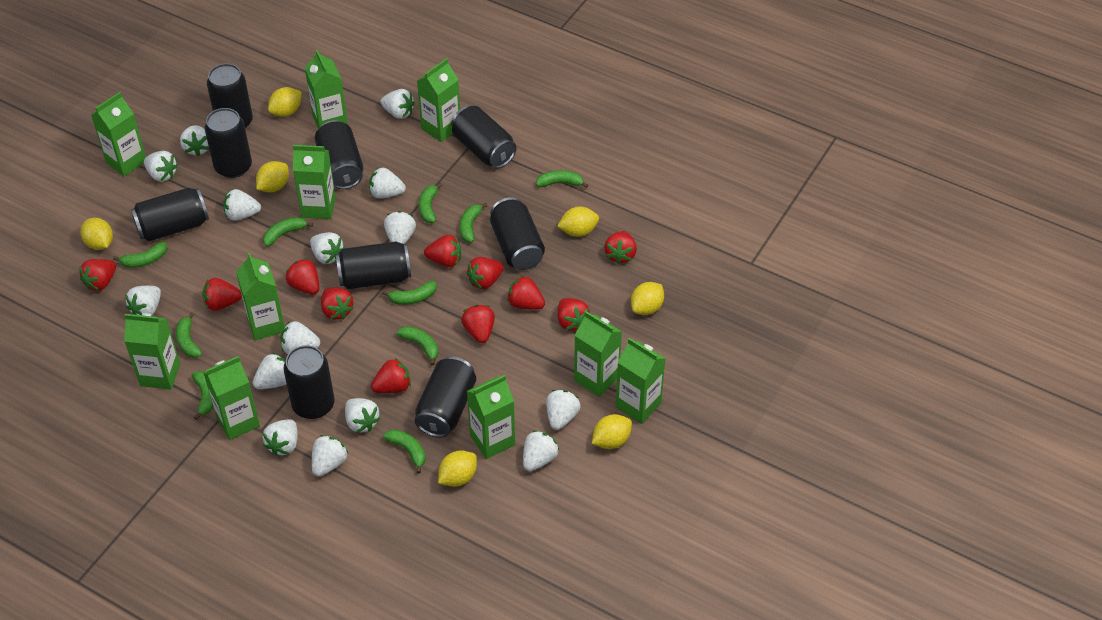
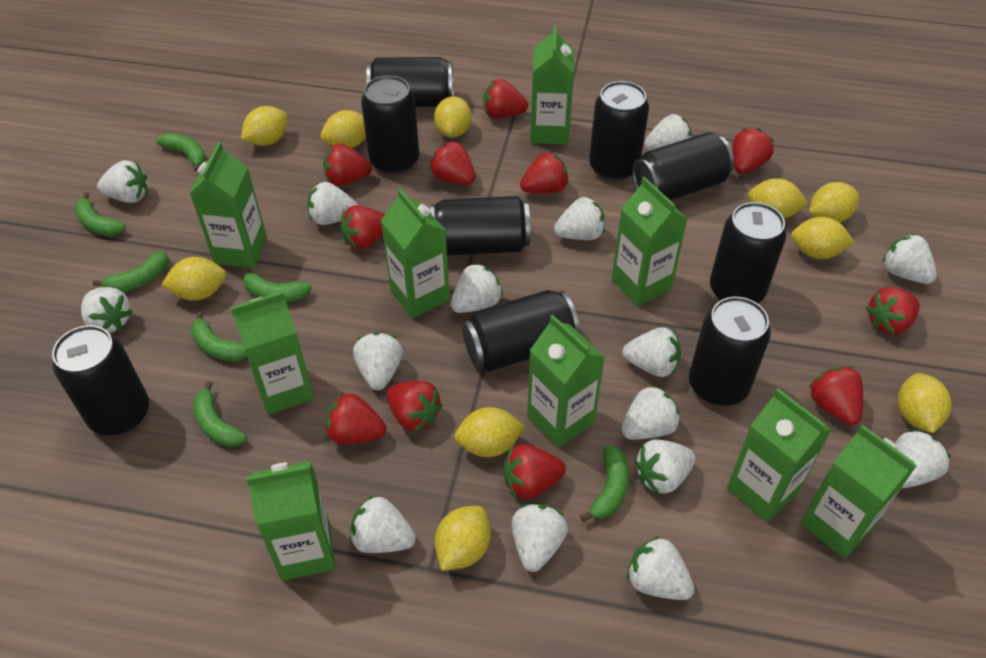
green banana: [113,242,168,268] [176,312,202,358] [192,371,213,420] [263,217,313,247] [382,281,437,305] [383,429,426,473] [397,326,438,365] [419,183,442,223] [460,203,488,243] [536,170,588,188] = 10 -> [74,192,126,236] [93,250,169,292] [156,133,206,172] [190,311,247,362] [193,381,247,447] [241,267,312,302] [580,445,629,522] = 7
green carton: [91,92,146,177] [124,313,180,389] [203,356,260,440] [236,253,285,340] [293,145,336,219] [305,50,348,129] [417,58,460,142] [467,375,515,459] [574,311,622,397] [616,338,666,424] = 10 -> [190,142,267,268] [230,291,314,415] [246,461,335,581] [381,189,450,319] [527,315,605,448] [530,26,574,144] [612,177,688,306] [727,388,832,522] [801,424,916,559] = 9
yellow lemon: [81,218,113,250] [256,161,289,192] [268,87,302,117] [438,450,477,487] [557,206,599,237] [592,414,632,449] [631,282,664,315] = 7 -> [161,257,226,301] [241,106,288,146] [321,110,366,148] [434,96,472,138] [435,506,491,571] [454,407,525,457] [748,178,808,219] [791,217,854,259] [809,182,859,223] [898,373,952,433] = 10

